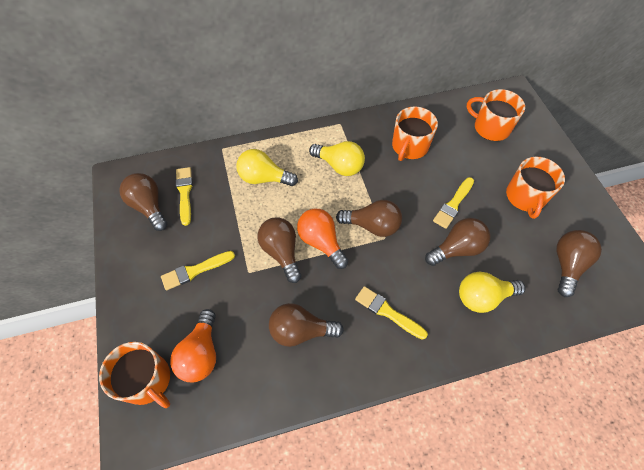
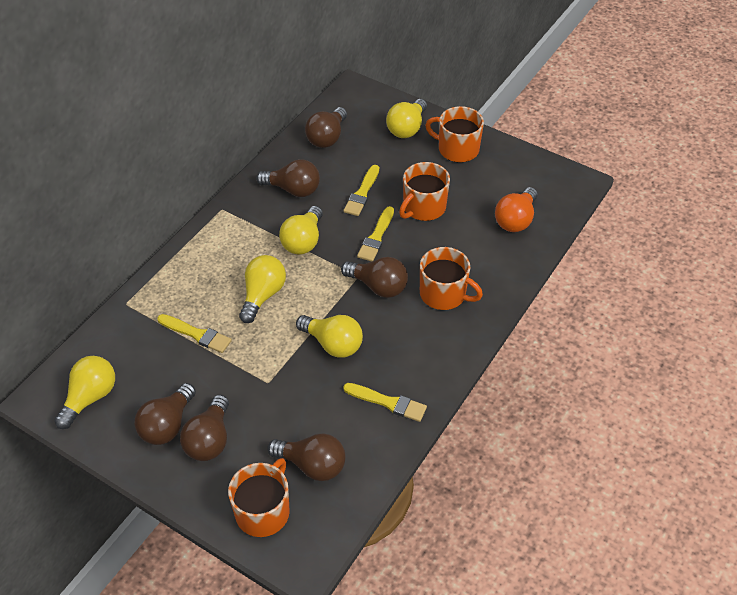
orange light bulb: [170,309,216,382] [297,209,348,269] = 2 -> [495,187,537,232] = 1
yellow light bulb: [236,149,298,186] [309,141,365,176] [459,272,525,313] = 3 -> [54,356,115,429] [239,255,286,323] [279,206,323,255] [296,315,363,358] [386,99,427,138] = 5

